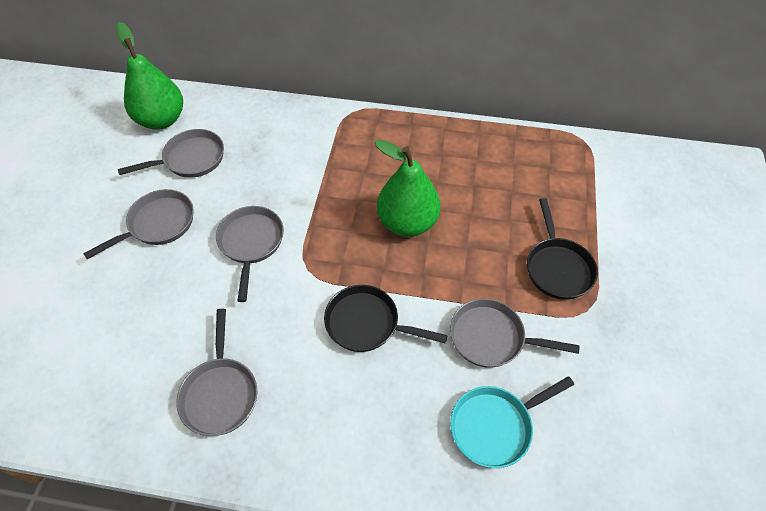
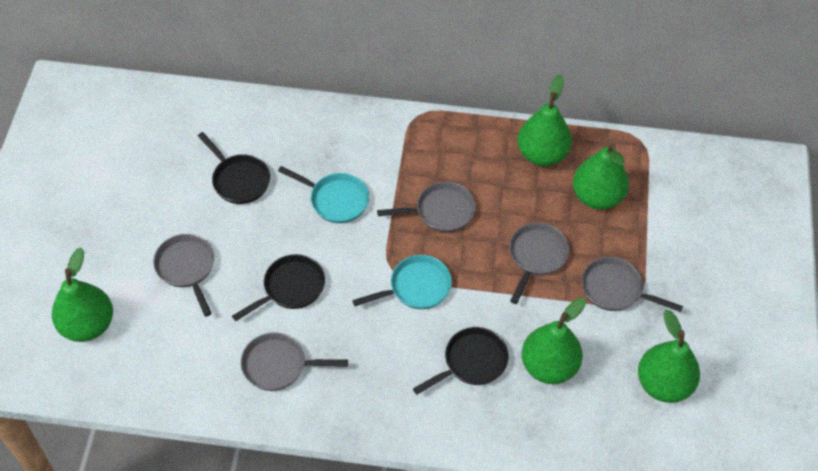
black pan: [324,285,448,352] [527,198,598,300] = 2 -> [198,132,270,204] [232,254,325,321] [413,327,509,395] = 3
green pear: [116,22,183,130] [375,140,441,237] = 2 -> [52,247,113,342] [517,74,572,166] [522,297,586,384] [573,143,629,210] [638,309,700,403] = 5
turquoise pan: [450,376,574,468] = 1 -> [278,166,369,223] [352,255,452,309] = 2

